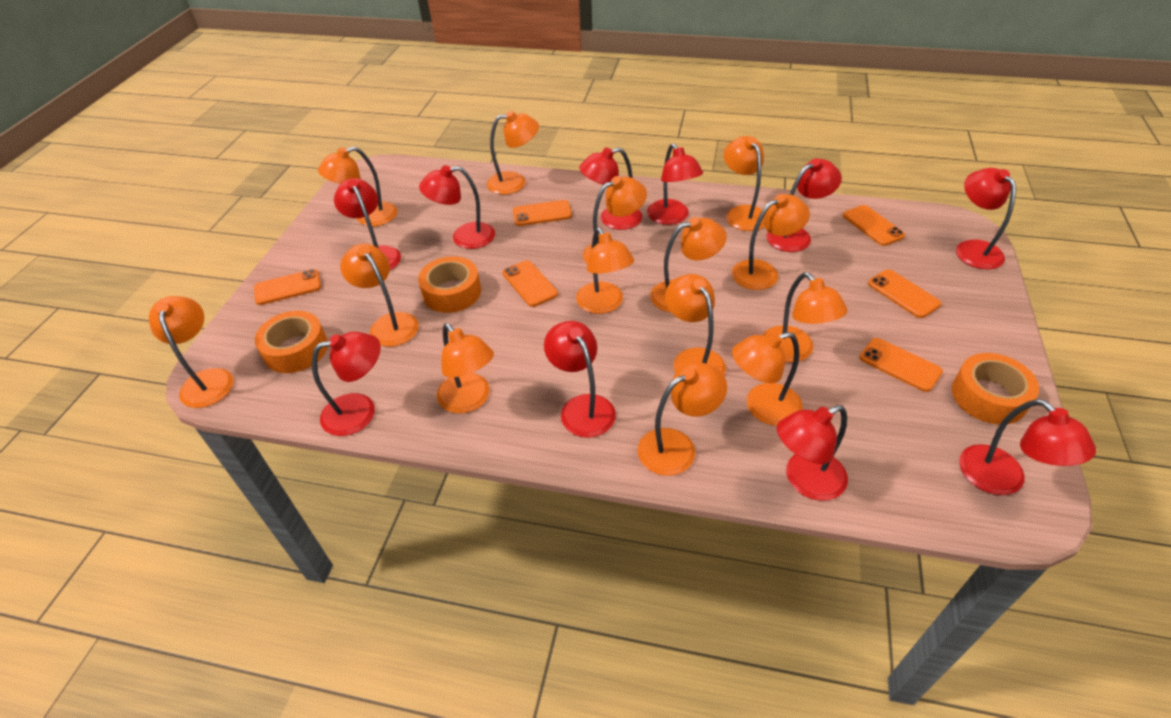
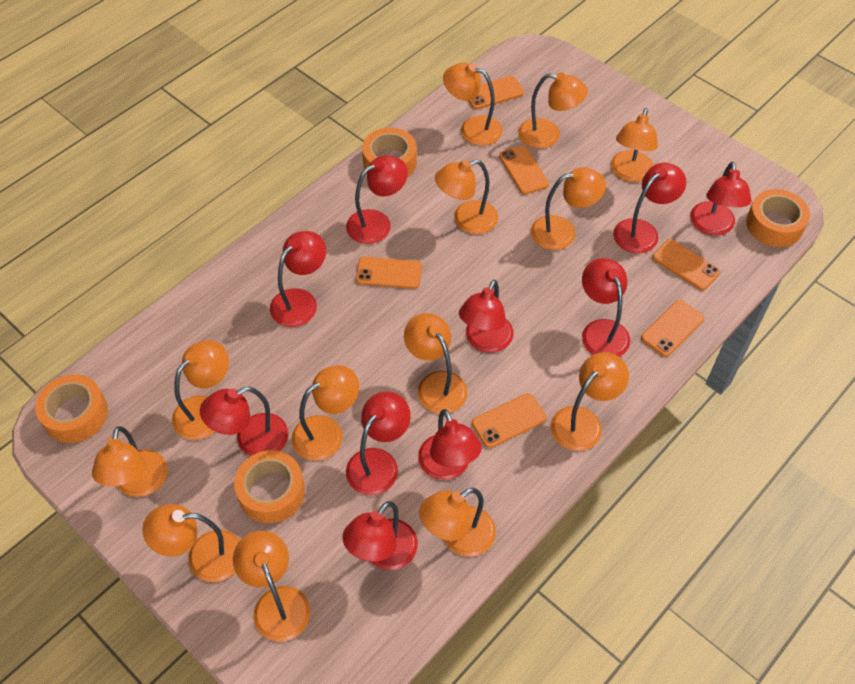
orange lamp: [149,296,234,408] [318,147,397,227] [340,244,419,347] [437,323,494,414] [487,111,539,195] [576,228,634,314] [583,176,647,264] [637,362,727,476] [650,217,727,313] [665,274,726,375] [724,136,764,231] [732,194,810,290] [732,332,803,426] [763,272,847,363] = 14 -> [92,426,167,497] [142,504,240,582] [172,340,229,440] [233,531,310,642] [291,365,359,461] [404,313,467,414] [419,488,496,557] [435,160,498,234] [443,63,503,146] [518,73,588,148] [531,167,606,250] [551,352,629,451] [611,108,658,182] = 13
orange tape: [255,311,328,373] [418,256,481,313] [952,353,1039,424] = 3 -> [35,375,108,443] [234,450,305,523] [362,128,417,177] [746,189,810,247] = 4

